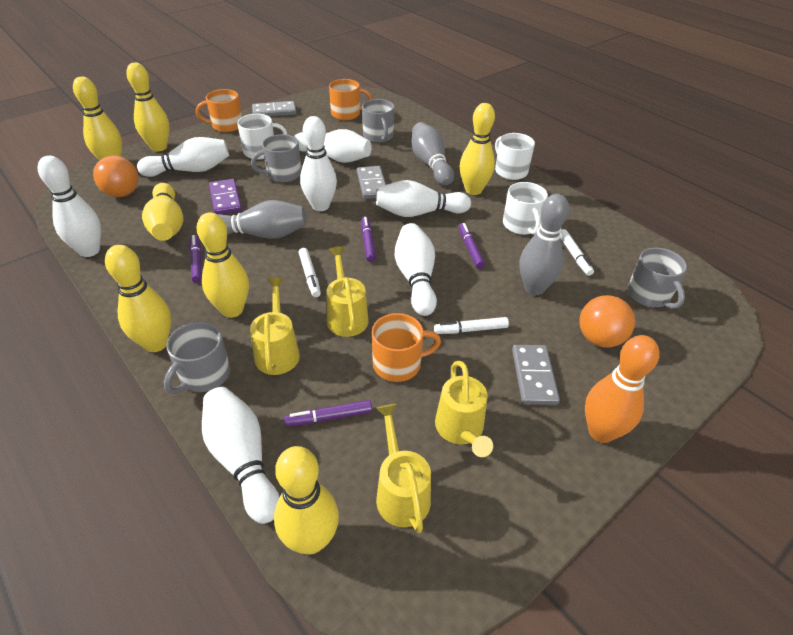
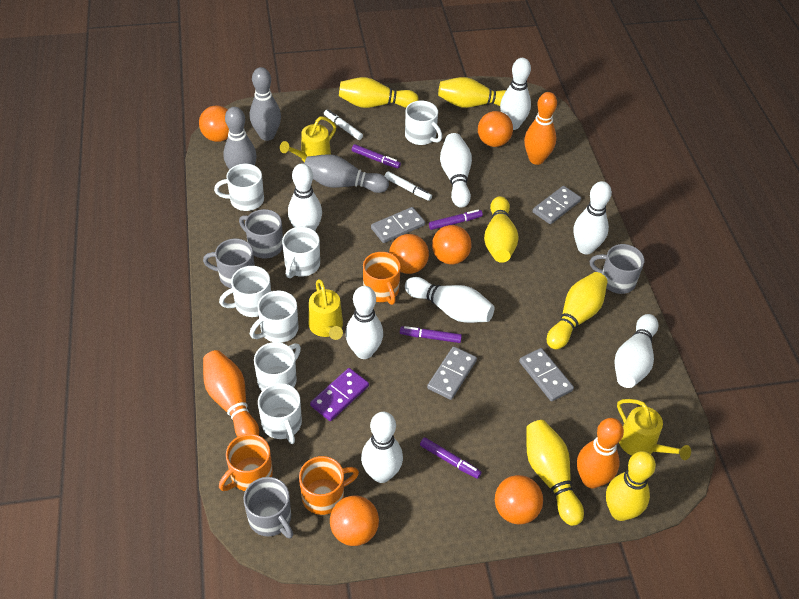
grey domino: [252,101,297,117] [357,166,386,199] [512,345,560,405] = 3 -> [371,207,425,243] [427,346,477,400] [519,348,574,401] [533,186,581,224] = 4
orange ball: [93,155,138,197] [579,295,635,348] = 2 -> [199,105,229,142] [330,495,379,546] [389,234,429,274] [432,225,472,265] [478,111,513,147] [495,475,543,524] = 6
orange bowling pin: [585,335,659,443] = 1 -> [203,350,259,437] [524,92,557,165] [577,418,624,488] = 3
white bowling pin: [38,156,101,257] [137,137,229,177] [202,387,280,524] [294,129,372,163] [300,116,337,211] [376,180,471,217] [394,223,437,316] = 7 -> [288,163,322,231] [345,286,383,359] [361,412,403,483] [405,277,495,323] [440,133,472,208] [500,58,531,130] [573,181,612,254] [615,314,658,388] = 8
white marker: [299,248,321,297] [434,317,509,334] [560,229,594,276] = 3 -> [324,109,363,140] [385,171,432,201] = 2
white mug: [237,114,287,160] [495,133,535,180] [503,182,548,235] = 3 -> [214,164,264,211] [219,266,271,317] [250,290,298,343] [254,342,301,391] [258,383,302,444] [282,227,320,278] [405,100,442,145] = 7
yellow bowling pin: [73,77,122,161] [105,245,171,352] [126,62,170,152] [142,183,183,241] [197,212,249,318] [274,446,339,554] [460,103,495,195] = 7 -> [339,77,419,108] [438,77,506,108] [484,196,519,263] [526,420,584,526] [547,272,608,349] [606,451,656,521] = 6
yellow watering can: [250,278,300,375] [327,246,369,337] [376,404,431,533] [435,361,493,457] = 4 -> [280,117,336,163] [308,279,343,340] [617,399,691,460] = 3

